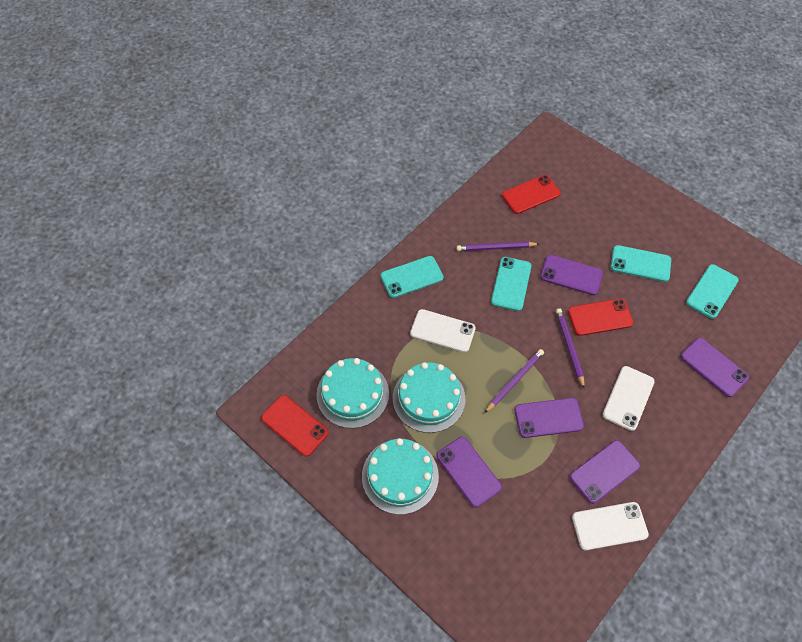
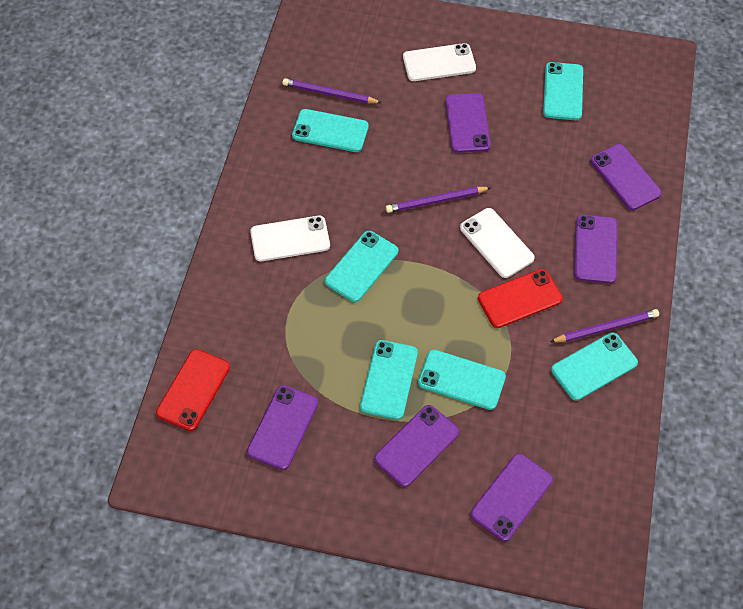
purple phone: [437,437,502,507] [514,398,584,438] [540,255,603,295] [570,440,640,504] [680,338,749,397] = 5 -> [247,385,318,470] [374,405,459,487] [446,93,491,153] [470,453,553,541] [574,215,617,283] [591,144,662,210] = 6
red phone: [261,395,329,457] [502,175,561,214] [568,299,634,336] = 3 -> [156,349,230,431] [478,269,563,328] = 2
turquoise cake: [316,358,389,428] [362,438,439,515] [393,362,465,433] = 3 -> none = 0
turquoise phone: [380,256,444,298] [491,257,531,311] [610,245,671,282] [686,264,739,319] = 4 -> [292,109,369,152] [325,231,398,302] [360,340,418,420] [418,350,506,410] [543,62,583,120] [551,333,638,401] = 6

